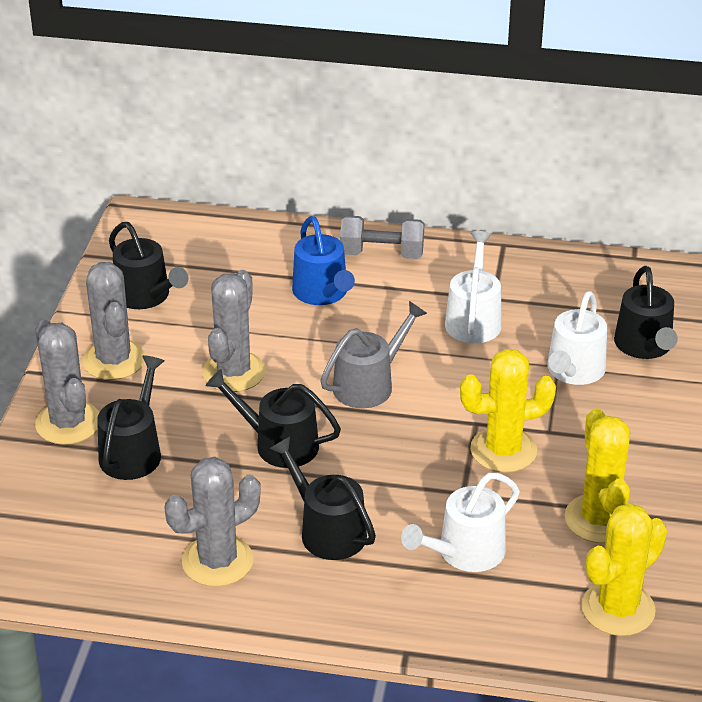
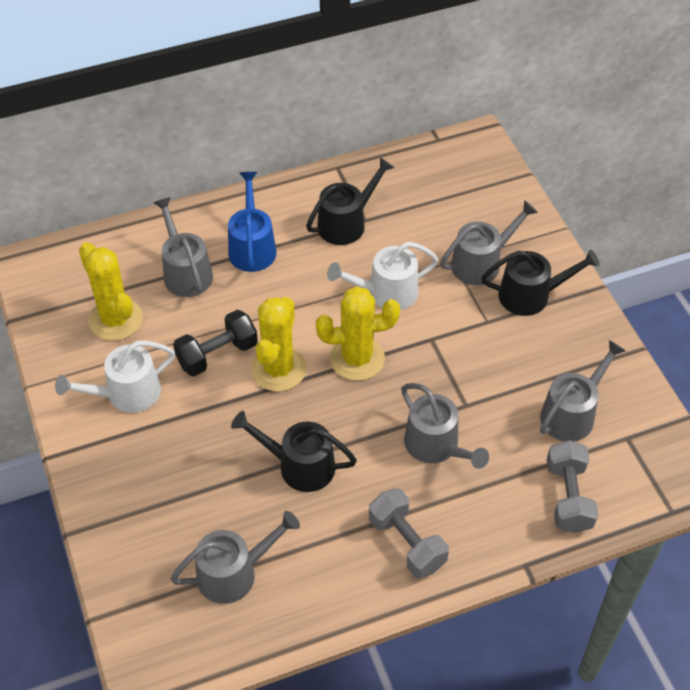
black dumbbell: none = 0 -> [173,310,258,376] = 1
black watering can: [97,355,164,480] [109,222,189,309] [206,369,341,468] [269,437,376,560] [614,266,678,359] = 5 -> [231,411,357,492] [306,157,394,245] [481,249,600,316] = 3
grey cactus: [35,320,99,445] [82,262,145,380] [165,457,261,587] [202,270,266,392] = 4 -> none = 0
grey dumbbell: [340,215,424,259] = 1 -> [369,488,449,578] [547,440,599,533] = 2
grey watering can: [320,301,427,408] = 1 -> [153,197,213,297] [171,511,300,604] [401,383,489,469] [440,200,538,285] [540,340,626,442] = 5
white watering can: [401,473,520,572] [445,231,502,343] [547,291,607,385] = 3 -> [55,341,175,413] [327,242,439,310] = 2

